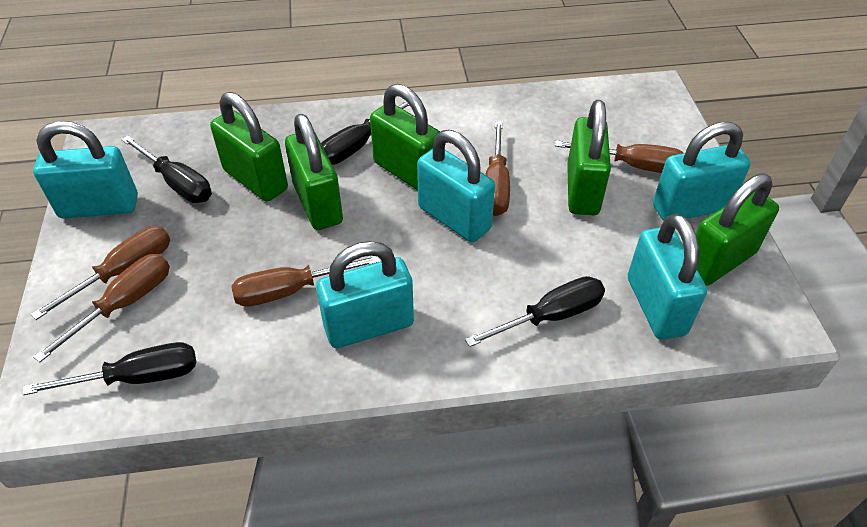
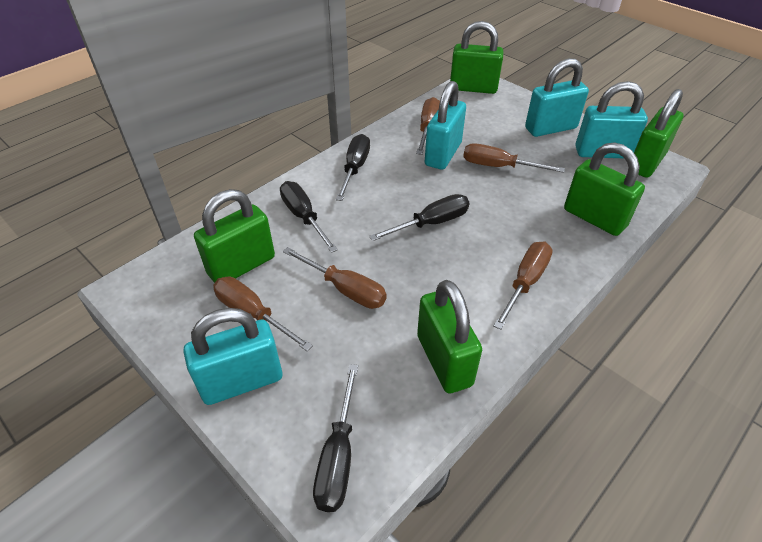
turquoise padlock: [33,121,138,218] [316,241,414,348] [417,130,495,242] [628,214,707,340] [653,122,751,221] = 5 -> [183,308,282,405] [425,81,466,170] [525,58,589,137] [575,81,648,158] = 4

